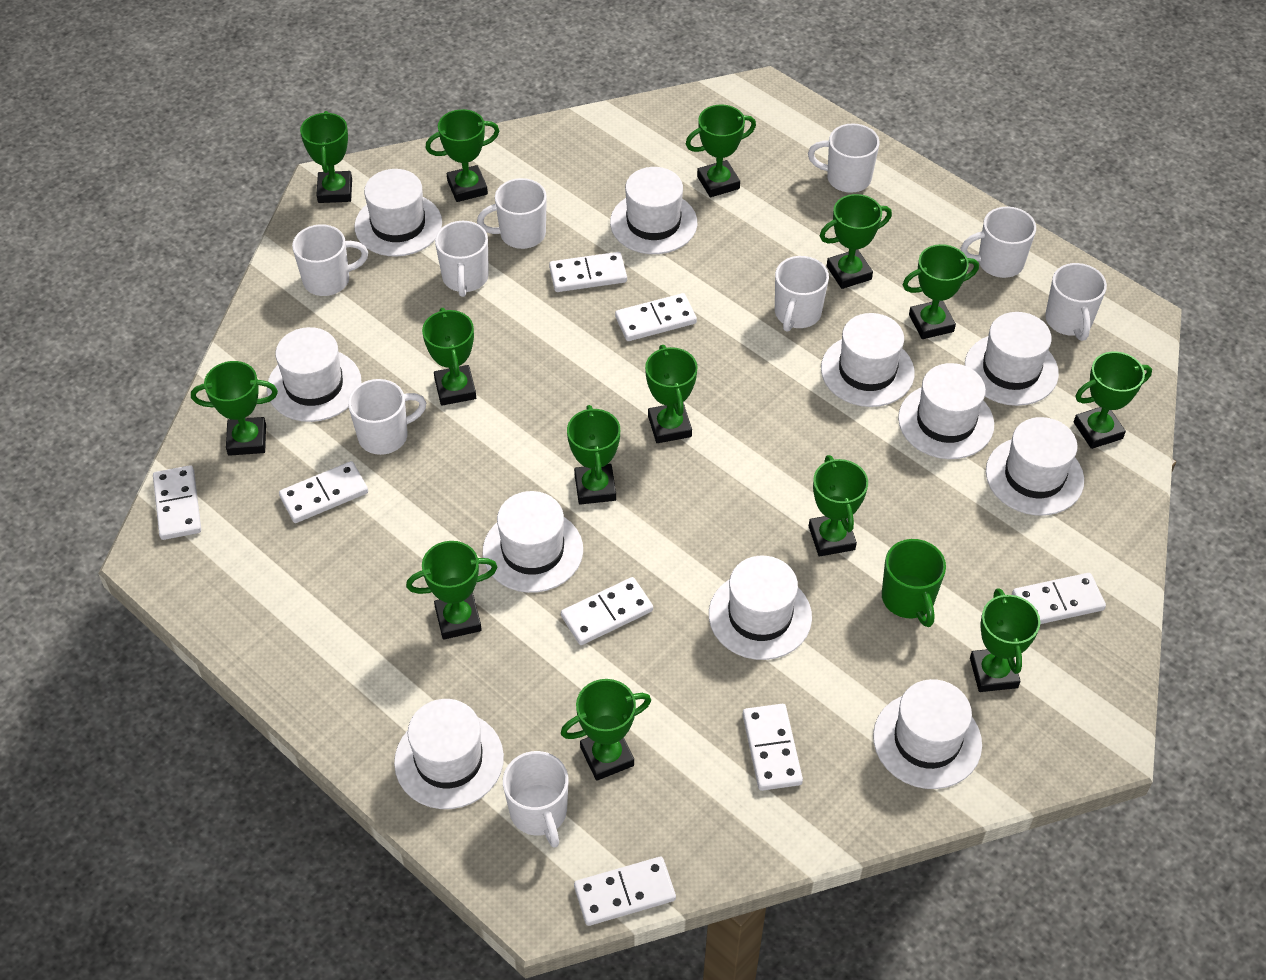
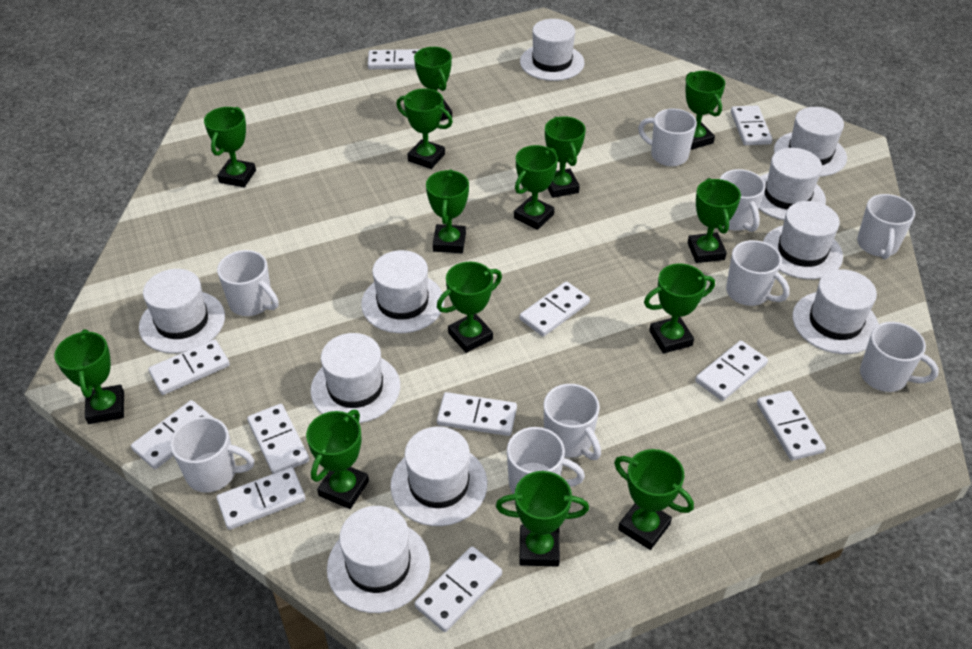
green mug: [882,539,946,627] = 1 -> none = 0
white domino: [153,465,201,540] [279,461,368,523] [549,252,627,292] [561,577,653,645] [574,857,676,926] [615,293,697,341] [743,704,803,791] [1012,573,1106,624] = 8 -> [131,400,214,469] [148,339,230,395] [216,467,305,530] [247,404,309,474] [368,49,420,69] [414,546,502,632] [437,392,517,436] [520,281,590,336] [695,340,768,401] [731,106,772,145] [757,391,826,460] = 11
white hat: [267,327,362,422] [354,169,442,257] [394,699,504,809] [483,491,583,593] [610,167,697,254] [709,556,812,660] [821,313,915,407] [873,679,982,789] [898,363,994,459] [965,312,1059,406] [986,417,1084,516] = 11 -> [139,269,225,353] [311,333,400,423] [327,506,430,613] [361,250,444,333] [390,427,487,526] [520,19,585,81] [759,148,826,220] [763,201,843,279] [774,107,847,177] [792,269,879,354] = 10

